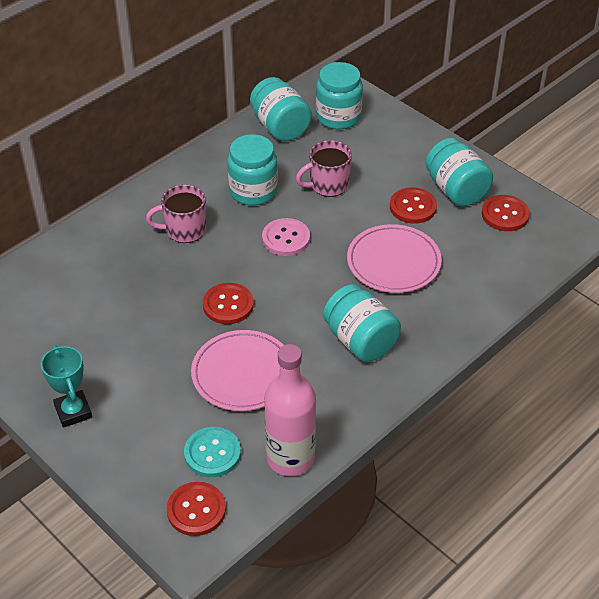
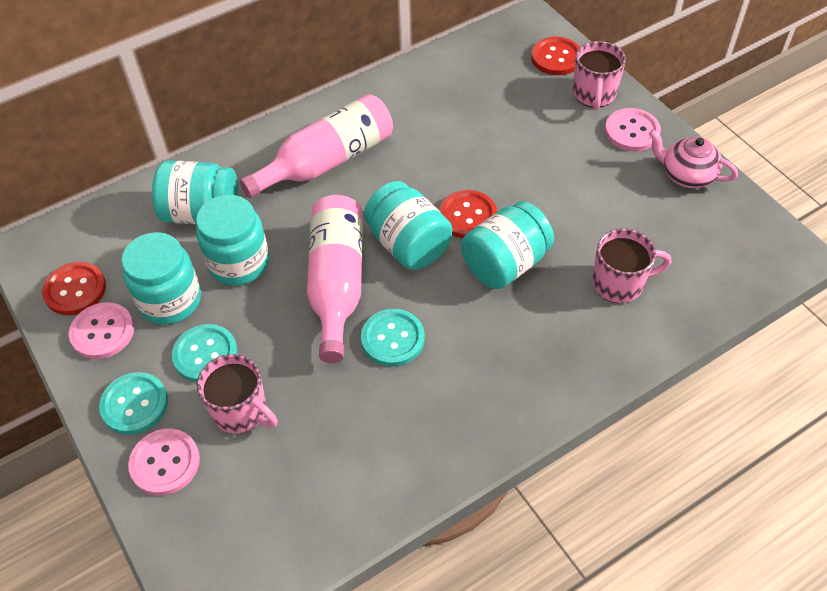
pink bottle: [264,344,316,476] = 1 -> [239,94,393,198] [307,195,363,363] = 2
pink button: [262,218,310,256] = 1 -> [69,302,134,359] [128,429,200,496] [605,108,661,152] = 3
pink mug: [146,184,206,243] [296,140,352,197] = 2 -> [197,354,278,434] [573,41,626,110] [592,228,671,303] = 3
pink plate: [191,330,284,411] [347,224,442,293] = 2 -> none = 0
pink teapot: none = 0 -> [649,129,738,188] = 1
red button: [166,482,226,536] [203,283,254,324] [390,187,437,224] [482,195,530,231] = 4 -> [42,262,106,315] [439,190,497,239] [531,37,580,75] = 3
turquoise button: [184,427,241,477] = 1 -> [99,372,168,435] [172,324,238,382] [361,309,425,367] = 3
turquoise trophy: [41,345,92,428] = 1 -> none = 0

